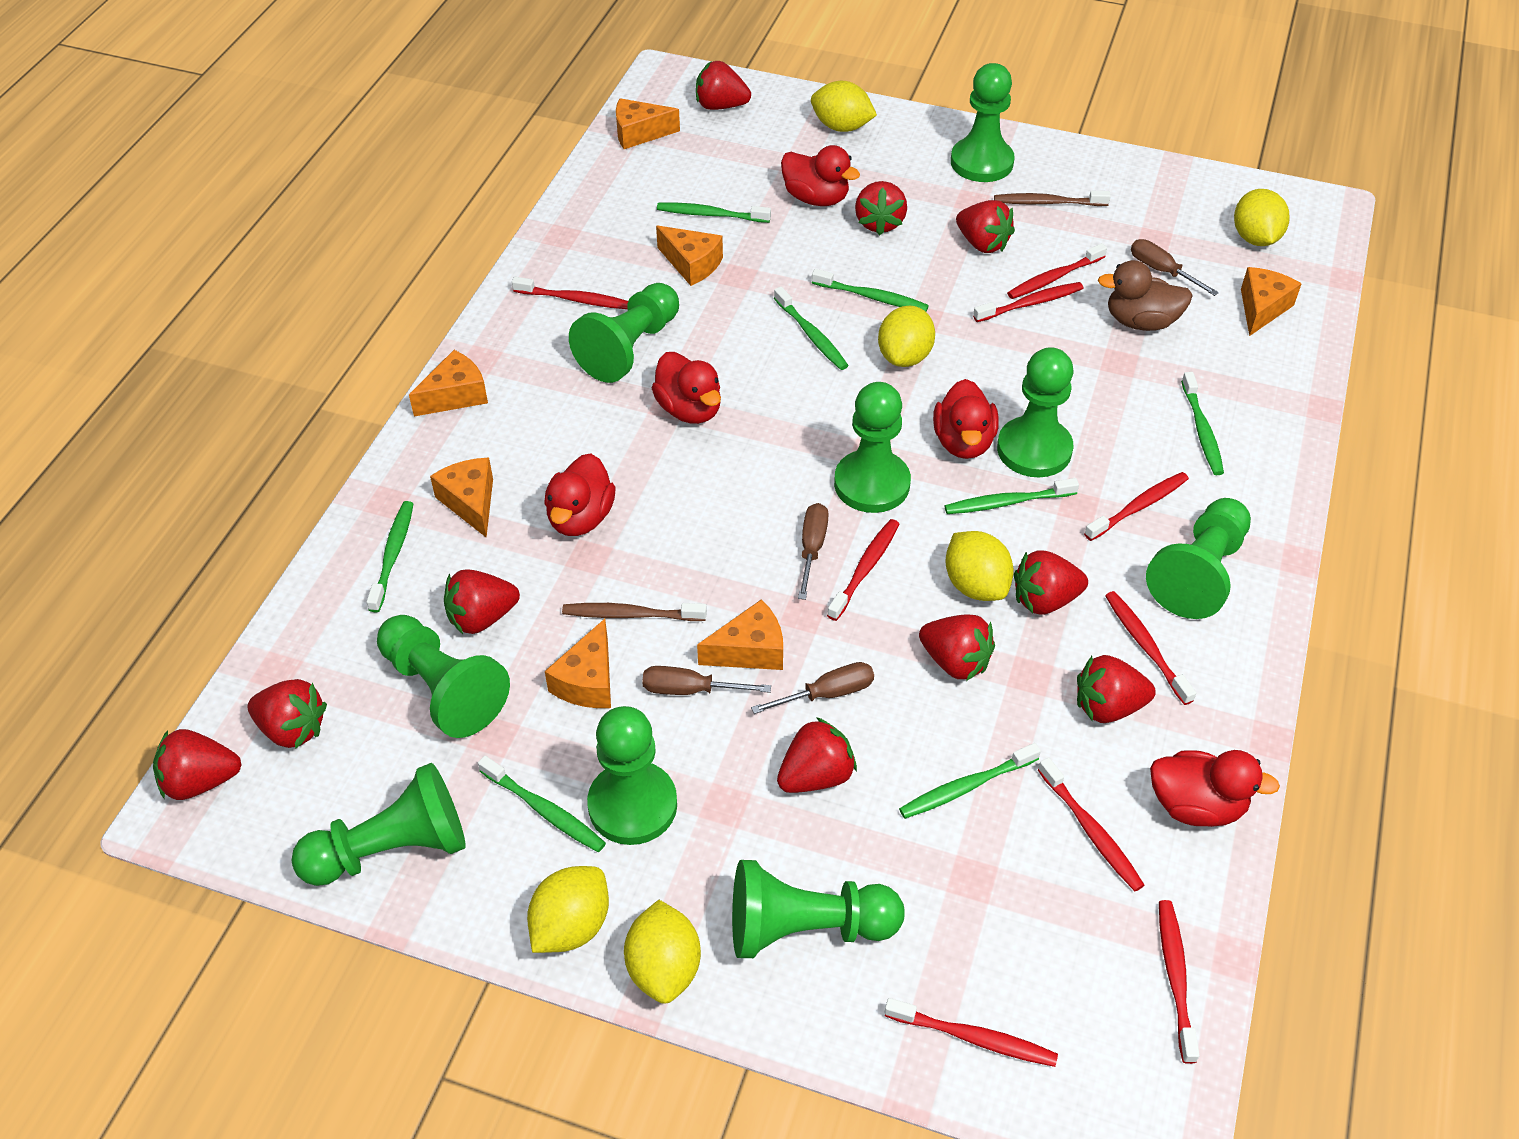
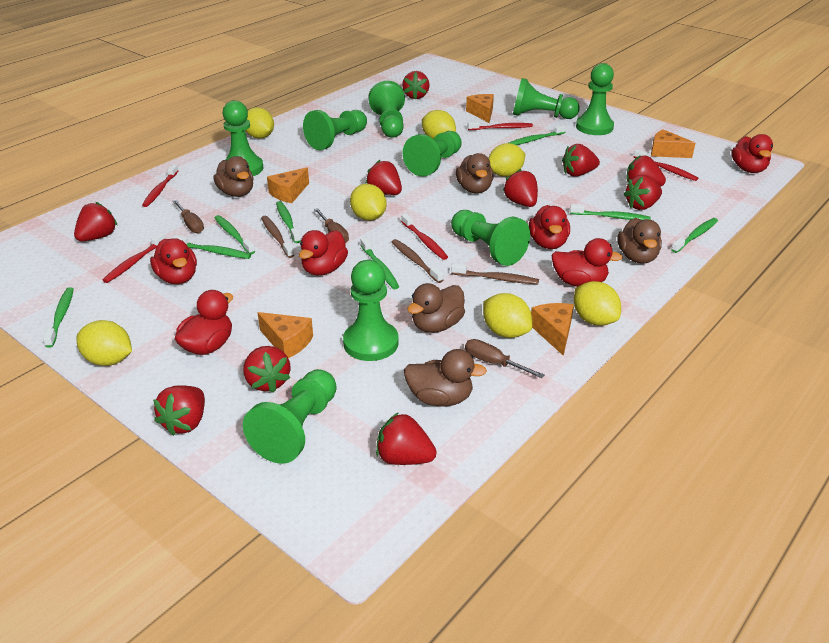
brown duck: [1098,260,1193,331] = 1 -> [213,156,253,197] [404,349,487,407] [407,283,465,333] [456,153,494,193] [617,218,662,264] = 5
brown screwdriver: [642,666,771,695] [751,662,874,714] [798,503,829,600] [1131,239,1219,296] = 4 -> [173,200,204,234] [314,208,349,243] [465,339,544,378] = 3
brown toothbrush: [562,603,707,621] [994,191,1111,206] = 2 -> [261,216,294,258] [392,239,443,283] [451,263,539,284] = 3
orange cheese: [409,350,488,416] [430,458,493,538] [545,619,611,708] [616,98,680,149] [656,225,723,286] [697,599,783,670] [1241,267,1302,336] = 7 -> [257,312,313,358] [267,167,309,203] [466,94,494,123] [531,303,574,356] [651,129,695,158] = 5
red duck: [544,453,616,536] [652,352,721,424] [781,145,860,206] [933,379,998,459] [1150,750,1280,827] = 5 -> [150,238,197,284] [175,290,233,355] [299,230,348,276] [529,205,570,249] [551,238,623,287] [731,134,773,173] = 6
red toothbrush: [512,277,628,309] [827,519,899,621] [885,998,1058,1067] [973,282,1083,322] [1007,243,1107,299] [1038,757,1145,891] [1084,472,1189,541] [1105,591,1196,705] [1159,900,1200,1064] = 9 -> [103,232,166,283] [142,164,178,207] [401,214,448,260] [468,121,533,130] [634,149,698,181] = 5
yellow lemon: [527,866,609,953] [624,900,701,1004] [811,81,877,132] [878,305,935,367] [945,531,1014,601] [1234,189,1290,246] = 6 -> [76,320,132,366] [245,107,274,139] [350,184,386,221] [422,110,456,140] [483,293,532,338] [489,143,525,177] [574,281,621,326] = 7

